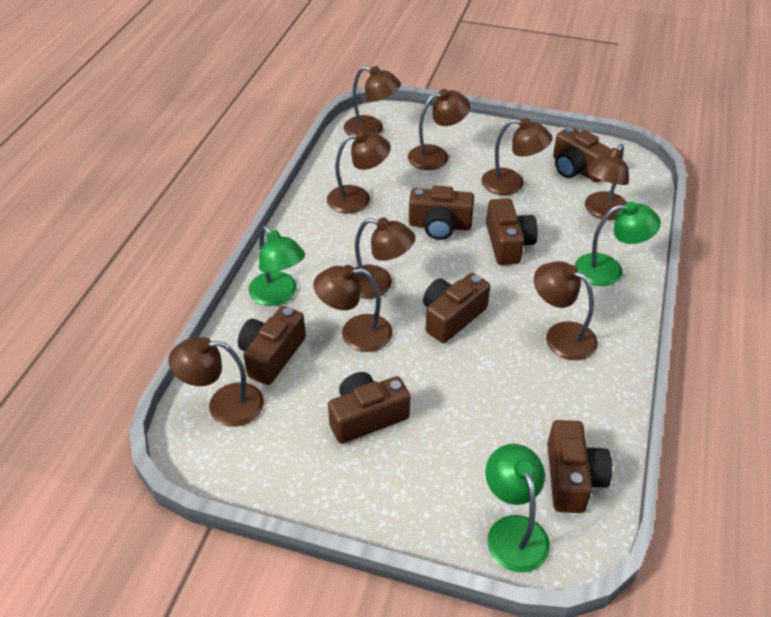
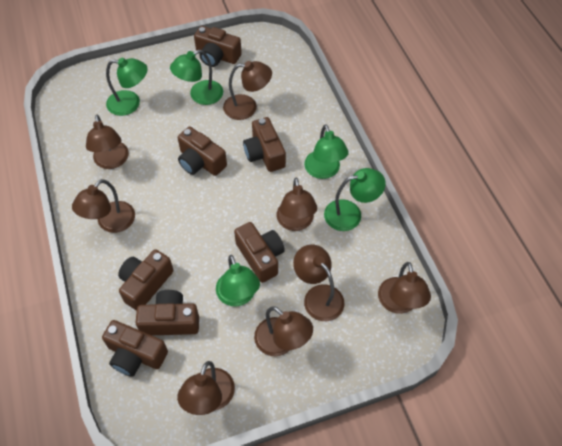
brown lamp: [168,337,264,427] [313,265,393,352] [327,131,391,213] [344,66,401,135] [354,217,416,299] [408,89,471,170] [481,118,553,195] [534,261,598,360] [585,144,629,220] = 9 -> [72,179,135,233] [86,115,129,169] [177,361,235,415] [223,61,272,120] [254,306,313,356] [276,178,317,231] [293,244,344,321] [378,262,431,314] = 8
green lamp: [248,226,305,306] [485,444,550,573] [575,202,661,286] = 3 -> [106,58,148,116] [170,50,223,105] [216,255,260,306] [304,124,349,179] [324,168,386,231] = 5

